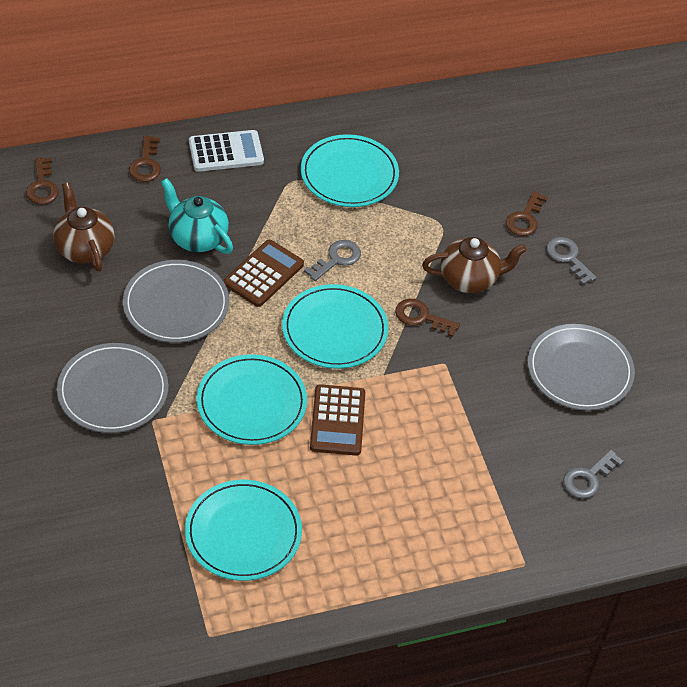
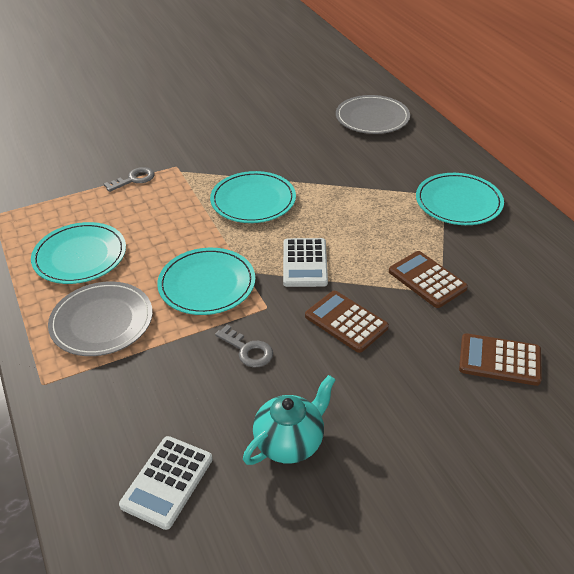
brown calculator: [224,240,304,307] [310,384,365,455] = 2 -> [305,291,389,353] [389,251,468,308] [459,333,542,386] = 3
brown key: [26,157,59,205] [129,136,161,182] [395,299,460,337] [506,191,548,236] = 4 -> none = 0
brown teapot: [53,182,114,272] [422,237,527,293] = 2 -> none = 0
grey key: [304,240,361,281] [546,237,597,285] [563,450,624,498] = 3 -> [104,167,155,192] [215,325,273,368] = 2
grey plate: [57,343,168,433] [123,260,229,343] [528,324,635,411] = 3 -> [48,282,153,356] [336,95,410,134] = 2
white calculator: [189,130,264,172] = 1 -> [119,436,213,530] [283,238,328,287] = 2

